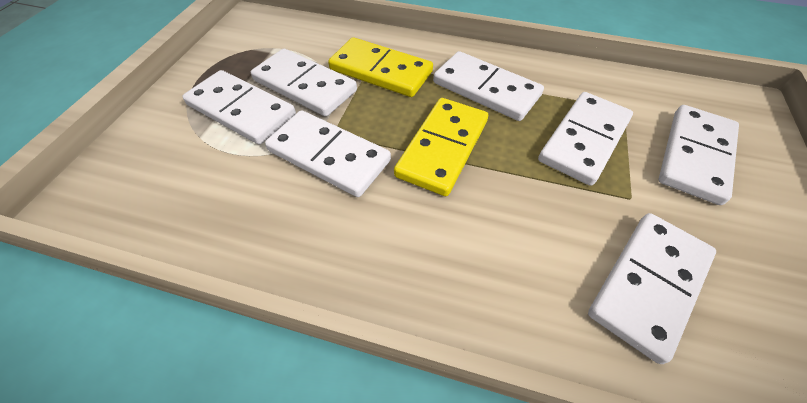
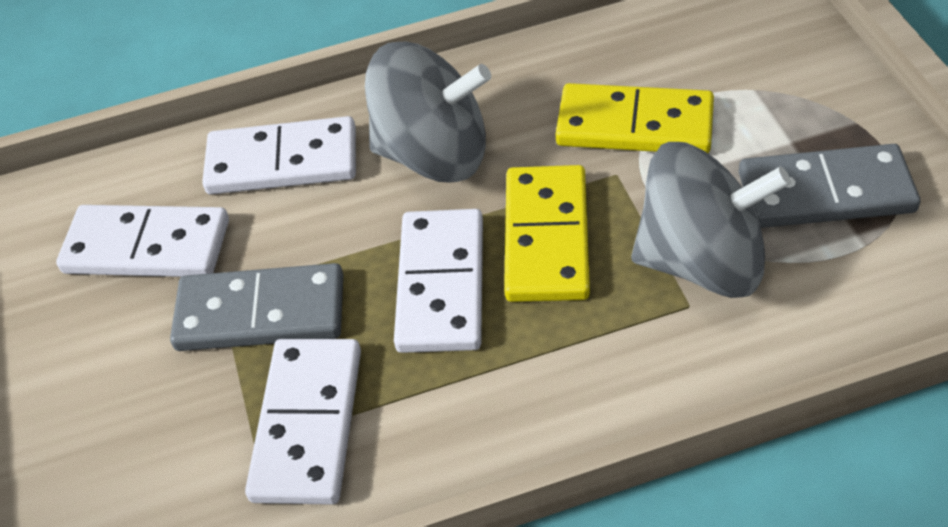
grey domino: none = 0 -> [170,263,343,351] [738,144,920,228] = 2
grey spinning top: none = 0 -> [365,42,491,183] [631,142,791,298] = 2
white domino: [182,70,296,145] [251,49,357,117] [265,110,391,197] [433,51,544,121] [538,92,633,186] [588,213,716,364] [658,105,739,205] = 7 -> [56,205,229,277] [202,116,356,195] [245,339,361,505] [394,209,483,353] = 4

